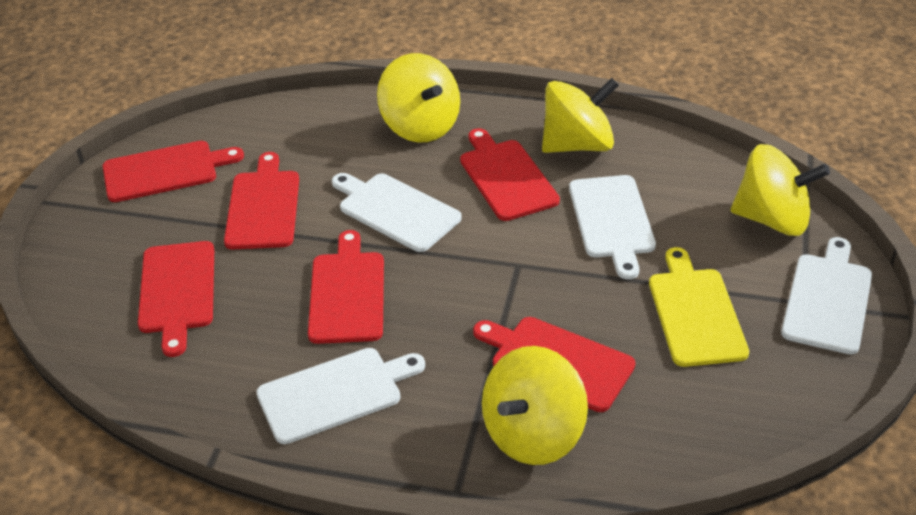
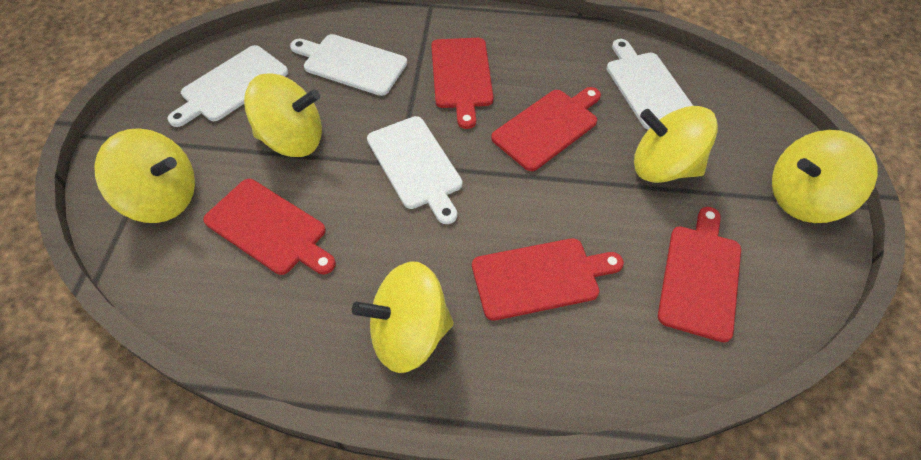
red cutting board: [103,141,244,202] [138,241,214,357] [224,152,299,249] [308,230,384,344] [460,128,560,221] [473,317,635,412] = 6 -> [203,179,336,275] [431,38,494,129] [472,238,624,321] [491,87,601,171] [658,207,741,343] = 5
yellow cutting board: [649,247,749,367] = 1 -> none = 0
yellow spinning top: [377,53,460,142] [482,346,588,465] [542,78,619,153] [731,144,830,236] = 4 -> [94,128,195,223] [244,73,322,157] [352,261,454,373] [634,106,718,183] [772,130,878,223] = 5

